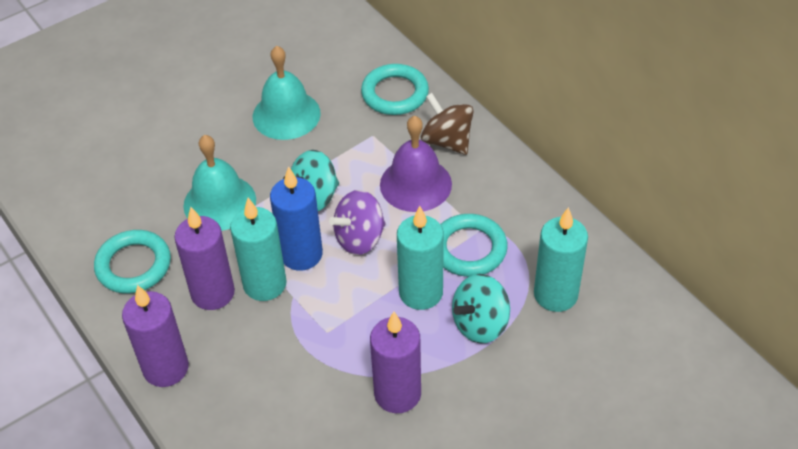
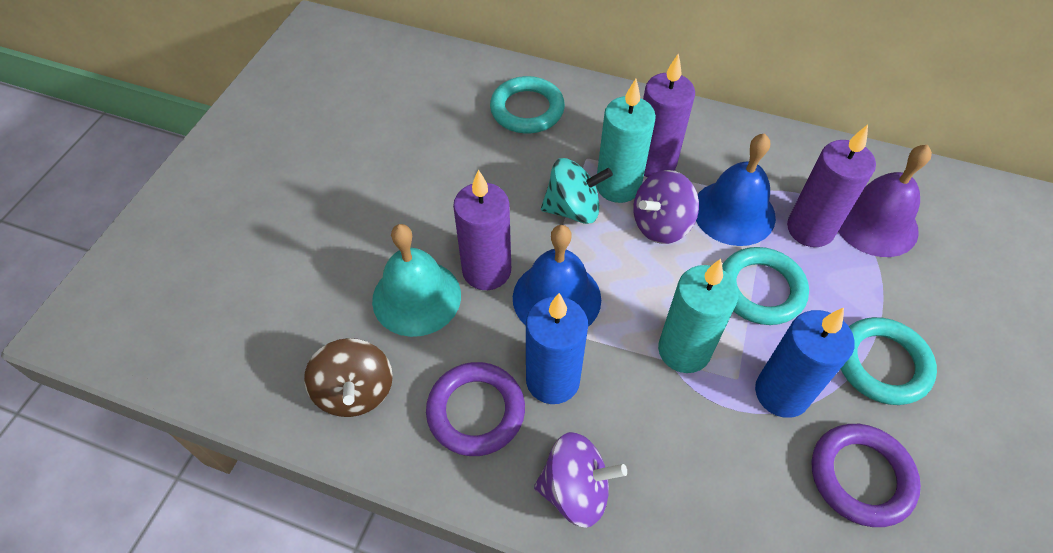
blue bell: none = 0 -> [513,225,601,327] [696,133,776,246] = 2
blue candle: [270,166,323,271] = 1 -> [526,293,588,404] [755,308,855,418] = 2
purple ring: none = 0 -> [426,362,525,456] [812,424,921,527] = 2
purple spinning top: [329,190,385,255] = 1 -> [534,432,627,528] [633,170,699,244] = 2
turquoise bell: [183,135,256,231] [253,46,321,140] = 2 -> [372,224,461,337] = 1
turquoise candle: [230,198,287,301] [397,206,444,310] [534,207,588,312] = 3 -> [596,79,656,203] [658,259,739,373] = 2
turquoise spinning top: [283,150,339,211] [452,274,510,343] = 2 -> [541,158,613,224] = 1

